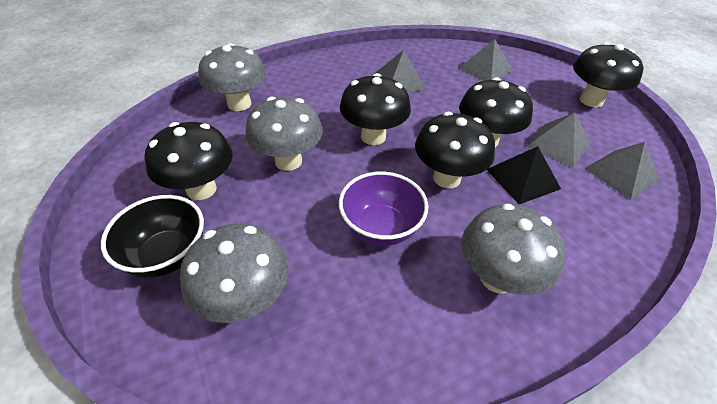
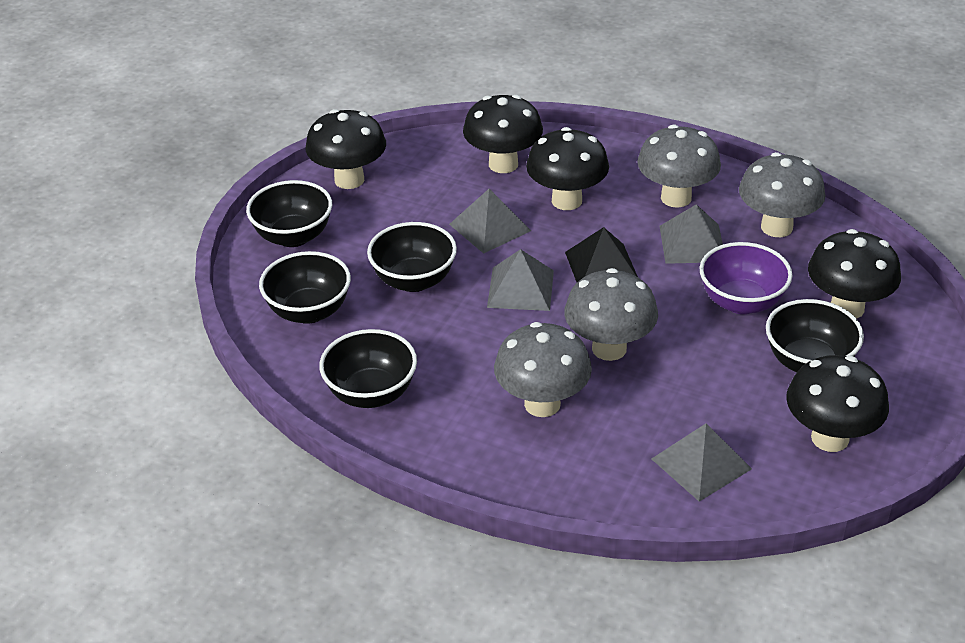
black bowl: [101,195,204,277] = 1 -> [246,180,332,247] [259,251,351,324] [319,329,417,408] [367,222,457,292] [766,299,864,372] = 5

